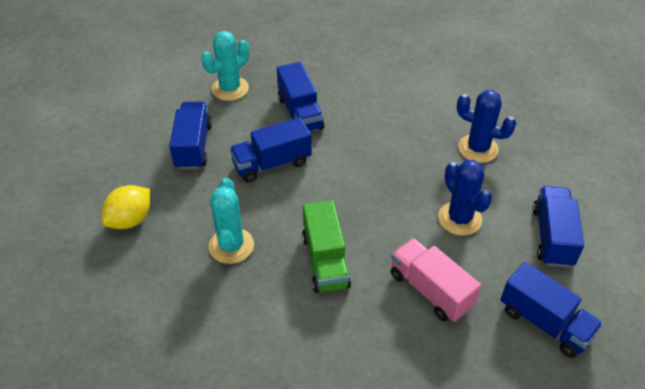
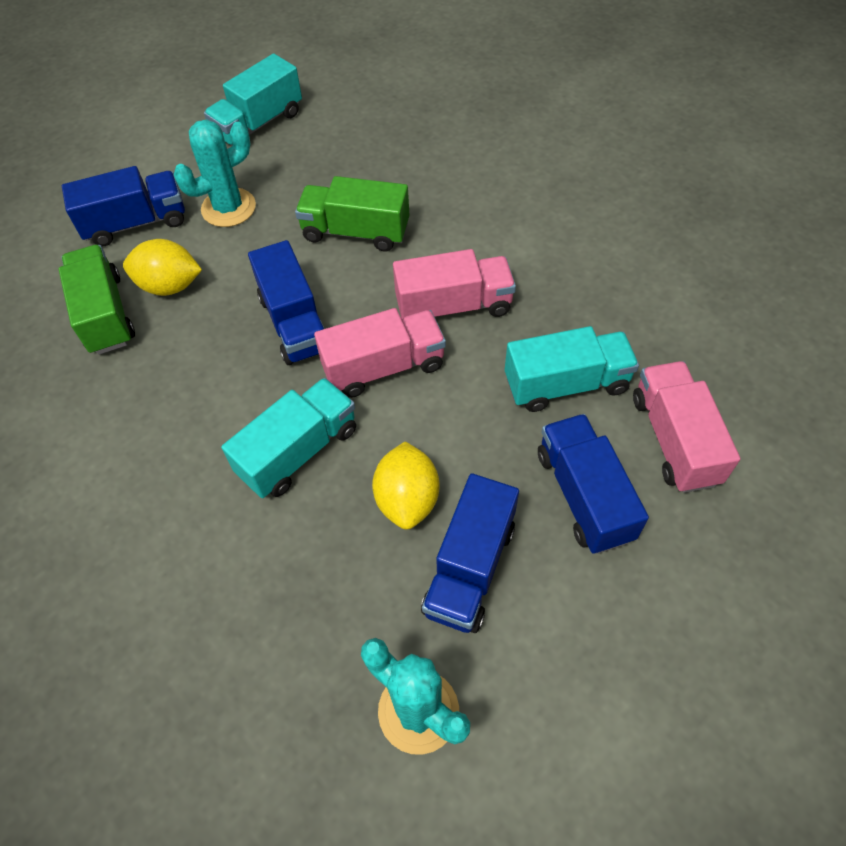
blue cactus: [438,160,492,236] [457,90,516,163] = 2 -> none = 0
blue truck: [169,102,212,170] [230,117,312,183] [277,62,324,132] [500,262,603,358] [533,186,584,268] = 5 -> [62,166,185,246] [248,240,325,365] [421,473,519,633] [538,414,649,554] = 4
green truck: [302,200,351,293] = 1 -> [59,245,135,355] [295,176,410,251] = 2
pink truck: [391,238,481,322] = 1 -> [314,308,446,398] [393,249,516,319] [633,361,740,493] = 3
turquoise truck: none = 0 -> [204,53,302,146] [221,378,356,498] [505,326,639,412] = 3
yellow lemon: [102,185,150,229] = 1 -> [123,239,202,296] [372,442,439,530] = 2

